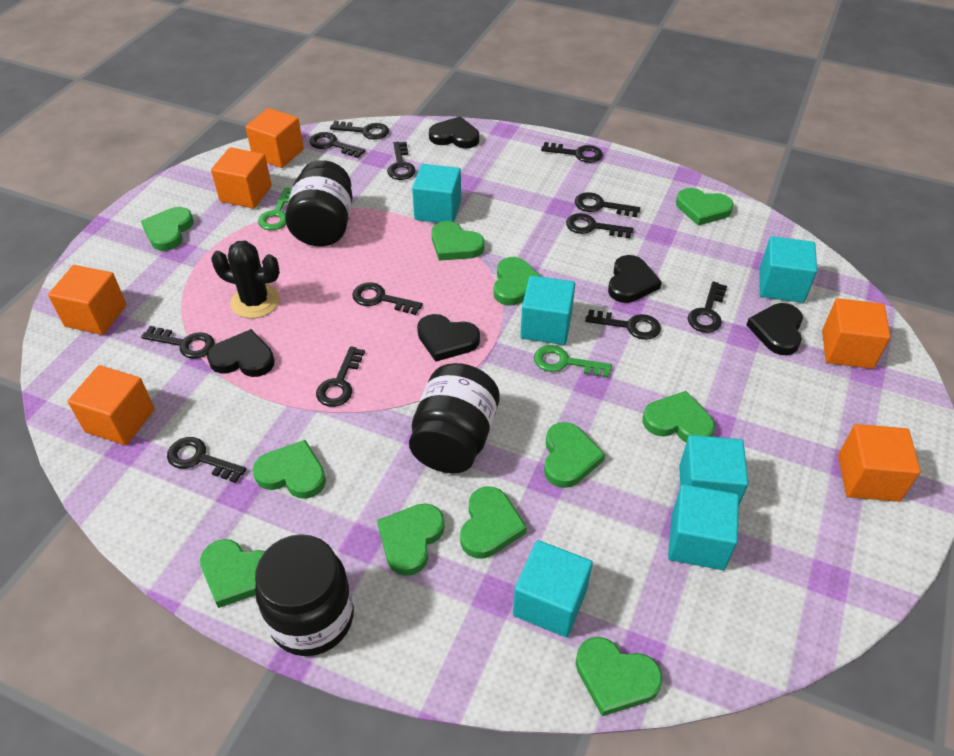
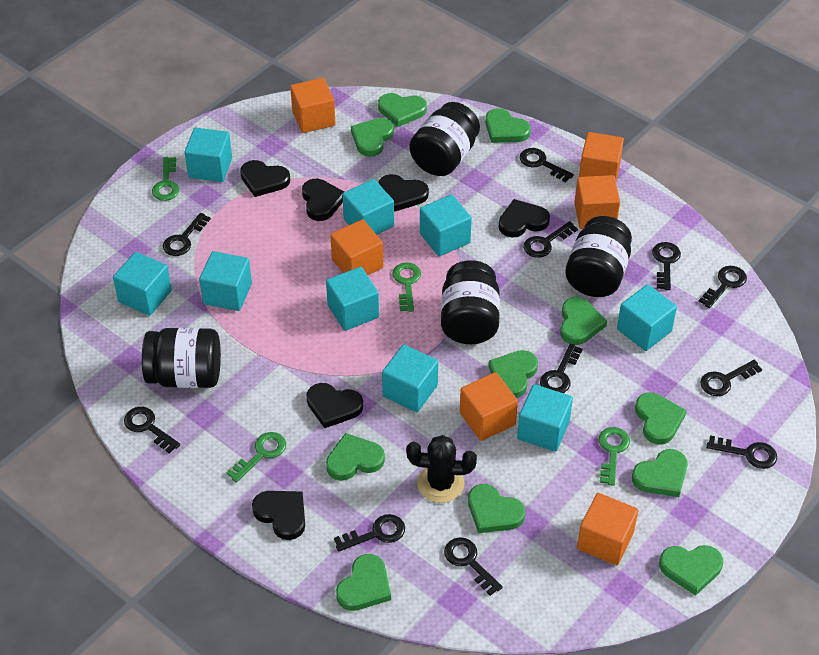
black heart: [207,329,275,377] [417,314,480,362] [429,116,479,148] [608,255,662,303] [747,303,803,355] = 5 -> [240,160,290,197] [252,491,305,540] [302,179,344,221] [306,383,363,428] [378,174,429,212] [499,199,550,237] = 6
black jar: [255,534,354,656] [285,160,352,246] [409,363,500,473] = 3 -> [142,328,221,388] [409,102,480,176] [441,260,500,344] [565,216,632,297] = 4
black key: [141,326,215,359] [167,437,246,483] [310,132,365,158] [316,346,365,407] [330,121,389,140] [352,282,423,315] [387,142,416,180] [541,142,603,163] [566,213,634,238] [575,192,640,217] [585,309,661,340] [688,281,727,333] = 12 -> [124,407,180,453] [163,213,211,256] [334,514,405,552] [444,537,503,596] [520,148,574,182] [523,221,578,258] [540,344,583,393] [652,242,681,290] [698,266,747,308] [700,360,762,396] [706,435,777,469] = 11
green key: [258,187,292,230] [534,345,612,378] = 2 -> [152,157,179,201] [227,432,286,483] [392,262,421,312] [599,427,630,486] = 4
turquoise cube: [412,164,461,223] [513,540,593,637] [520,276,575,345] [668,484,739,570] [679,435,748,505] [759,236,817,303] = 6 -> [113,252,172,316] [185,128,232,182] [199,251,252,311] [326,267,379,331] [342,179,394,235] [382,345,438,412] [420,194,472,256] [517,384,573,452] [617,284,677,351] = 9

